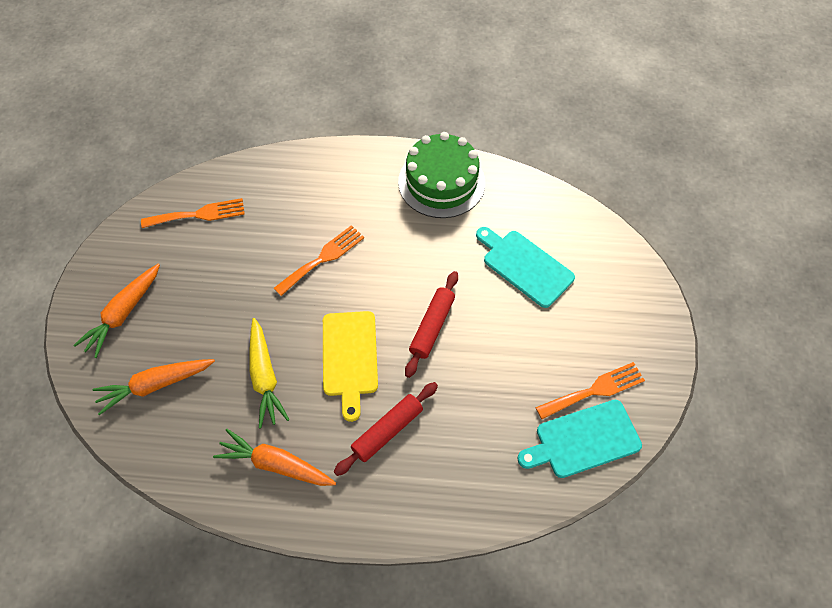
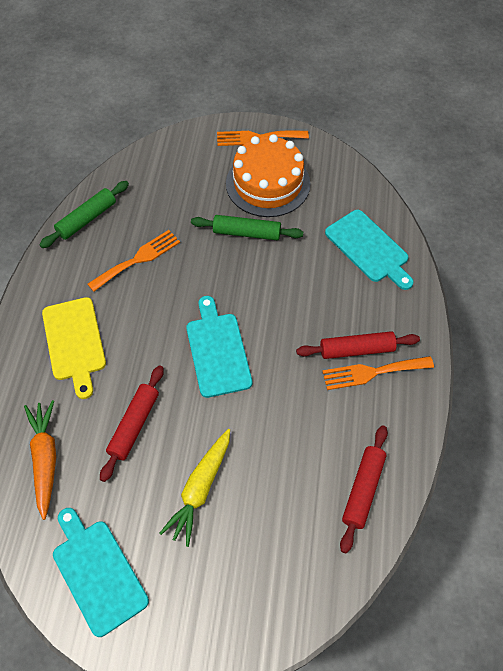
green cake: [398,132,485,218] = 1 -> none = 0
green rolling pin: none = 0 -> [39,181,129,248] [191,215,303,240] = 2
orange cake: none = 0 -> [226,134,310,217] = 1
orange carrot: [73,264,160,358] [93,359,215,415] [213,429,336,486] = 3 -> [24,400,56,520] = 1
red rolling pin: [334,382,438,476] [405,271,458,378] = 2 -> [100,365,164,482] [296,331,420,359] [340,425,388,553] = 3
turquoise cutting board: [476,227,575,308] [517,400,642,478] = 2 -> [53,508,149,637] [186,296,252,398] [325,210,414,290] = 3

